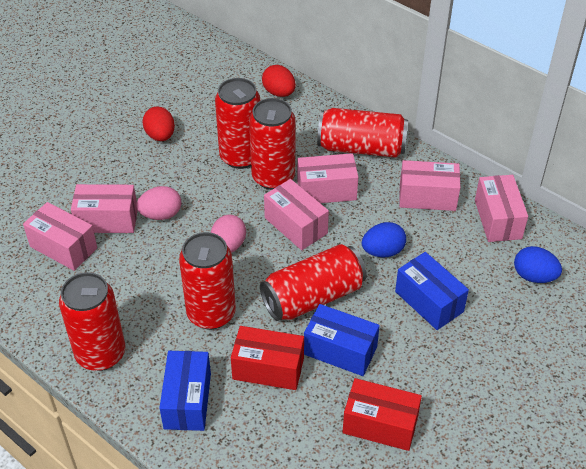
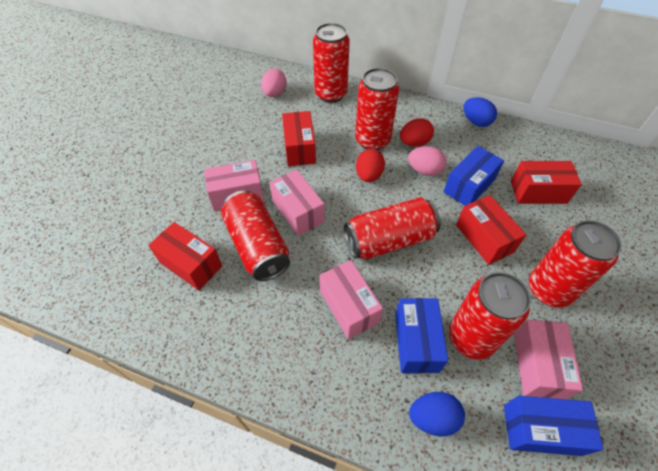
pink box: [23,202,97,271] [71,184,137,233] [264,179,329,250] [297,153,358,203] [399,160,460,211] [475,175,528,242] = 6 -> [204,160,264,211] [269,169,325,236] [319,260,383,339] [514,320,583,399] = 4
red box: [231,326,304,390] [343,378,422,451] = 2 -> [148,222,222,290] [282,111,316,166] [456,195,526,265] [511,161,582,204] = 4

